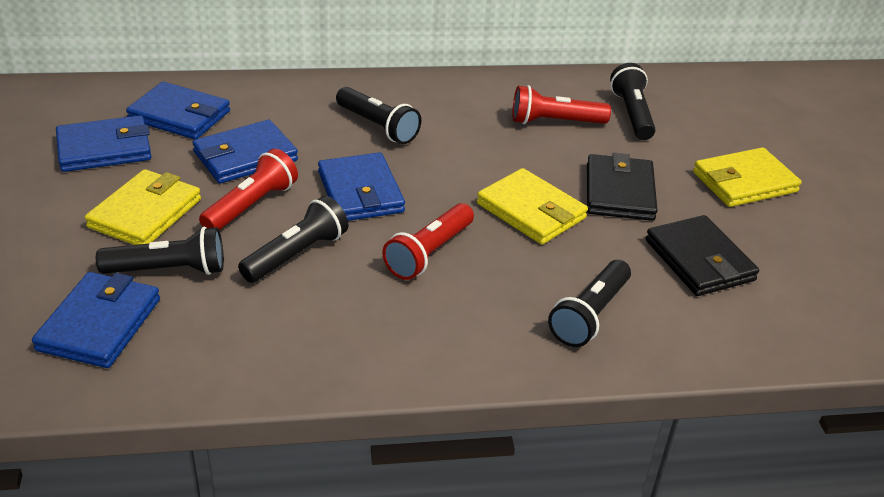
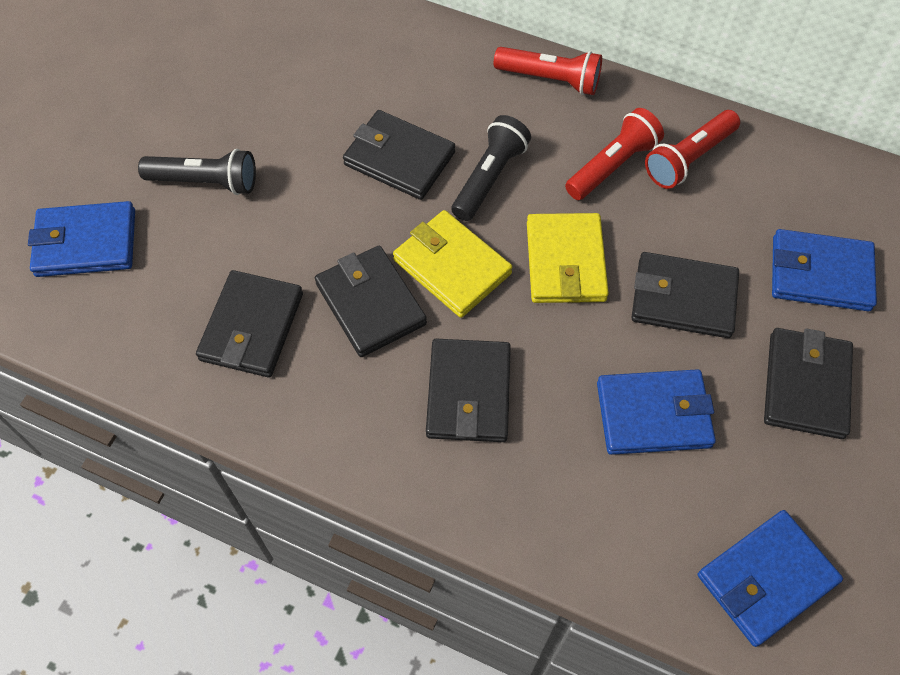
black flashlight: [96,227,224,275] [238,196,348,283] [336,87,421,144] [548,260,631,347] [610,63,656,140] = 5 -> [138,149,256,195] [451,115,531,221] = 2
black wallet: [587,153,658,221] [646,215,759,296] = 2 -> [196,270,303,377] [315,246,427,357] [343,110,455,200] [426,339,511,442] [631,252,739,338] [764,328,853,439] = 6
blue wallet: [32,272,160,368] [56,115,151,172] [126,82,230,139] [192,120,298,183] [318,152,405,221] = 5 -> [28,201,135,277] [597,369,716,455] [698,510,843,647] [772,229,877,311] = 4
yellow wallet: [85,169,201,245] [477,168,588,244] [693,147,802,207] = 3 -> [393,210,512,318] [527,213,609,303] = 2

